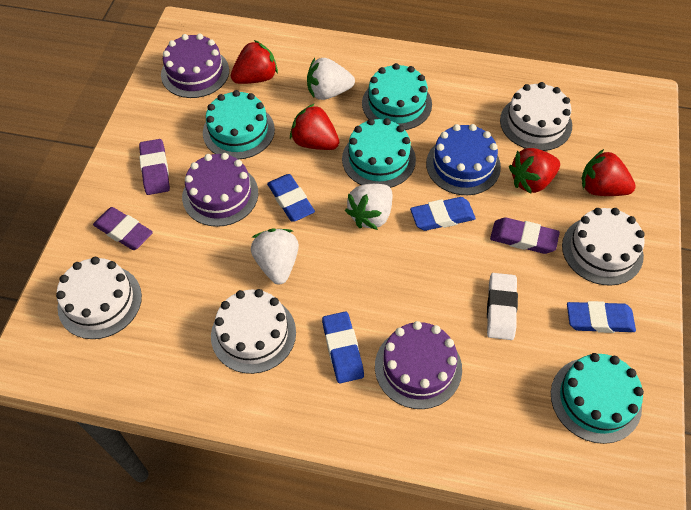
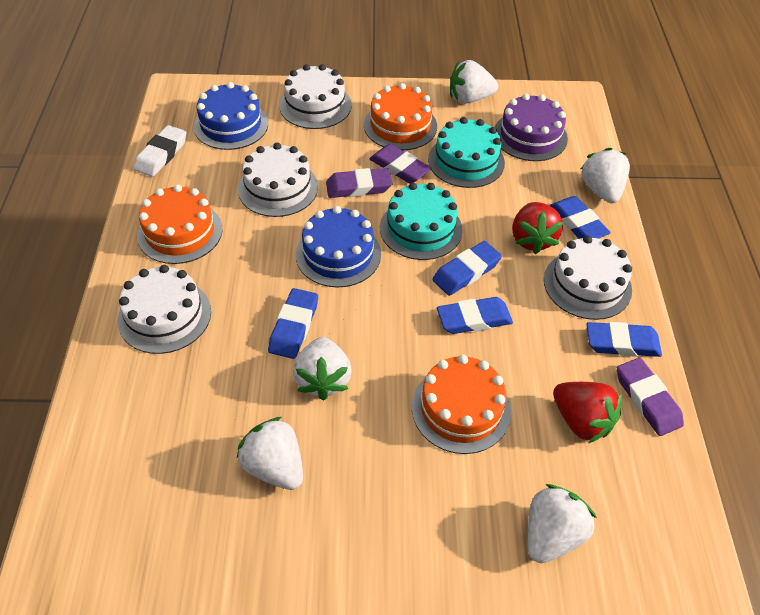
blue cake: [426,124,501,195] = 1 -> [194,82,268,150] [296,206,381,288] = 2
blue eraser: [267,174,315,222] [322,311,364,383] [410,197,476,231] [567,301,636,333] = 4 -> [268,288,318,359] [432,241,502,296] [437,297,513,334] [550,196,611,239] [586,322,662,357] = 5
orange cake: none = 0 -> [137,184,222,264] [364,83,437,151] [412,355,511,454] = 3
purple cake: [161,34,229,98] [182,153,258,227] [375,321,462,409] = 3 -> [495,94,568,161] = 1
red strawberry: [231,40,278,84] [290,103,339,150] [509,148,560,194] [582,149,636,196] = 4 -> [512,202,563,254] [553,382,622,444] = 2
turquoise cake: [203,90,275,159] [342,118,416,188] [362,63,432,130] [551,353,644,444] = 4 -> [380,183,463,260] [428,117,505,188] = 2
white strawberry: [251,229,299,285] [307,58,355,100] [345,184,392,230] = 3 -> [237,417,303,490] [293,337,352,401] [450,60,498,104] [527,484,597,563] [581,148,630,203] = 5

